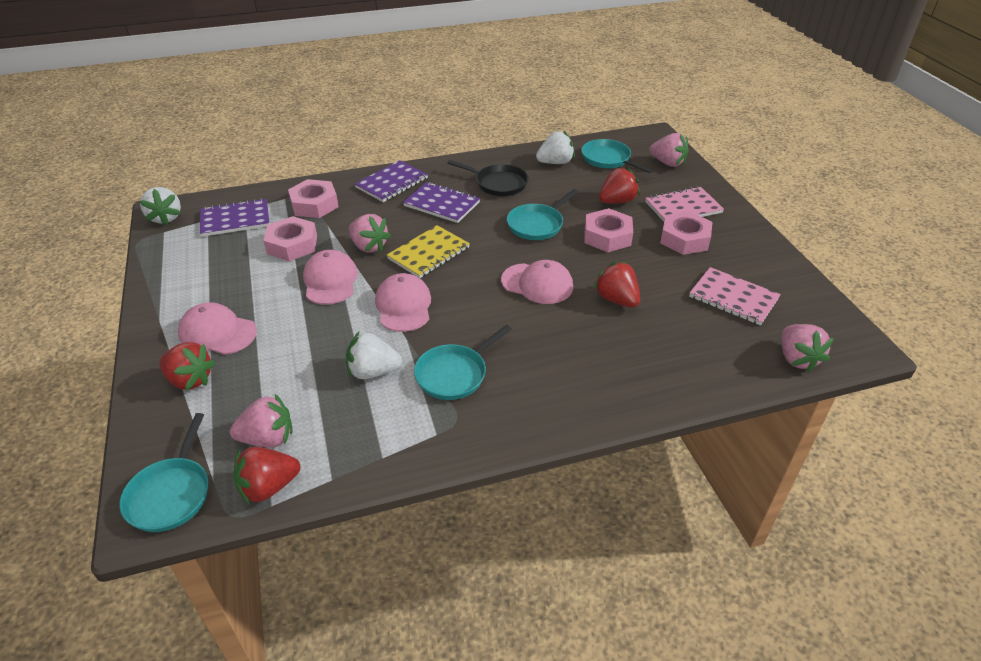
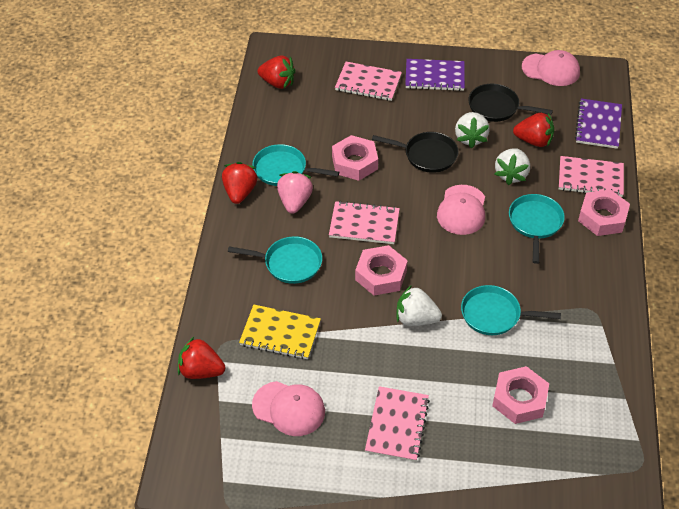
black pan: [447,160,528,196] = 1 -> [372,132,458,173] [468,84,553,122] = 2
pink cap: [178,302,257,355] [303,250,358,304] [375,273,431,332] [501,260,573,304] = 4 -> [252,381,325,436] [437,185,485,235] [522,50,580,86] = 3
pink notebook: [645,186,724,222] [689,267,781,325] = 2 -> [329,201,400,244] [335,62,402,101] [365,386,430,462] [559,156,624,197] = 4
pink strawberry: [230,394,293,448] [349,214,391,253] [649,133,689,167] [782,324,834,372] = 4 -> [277,171,313,214] = 1
purple notebook: [200,198,270,237] [355,160,428,202] [403,182,480,223] = 3 -> [405,59,465,91] [575,98,622,149] = 2

